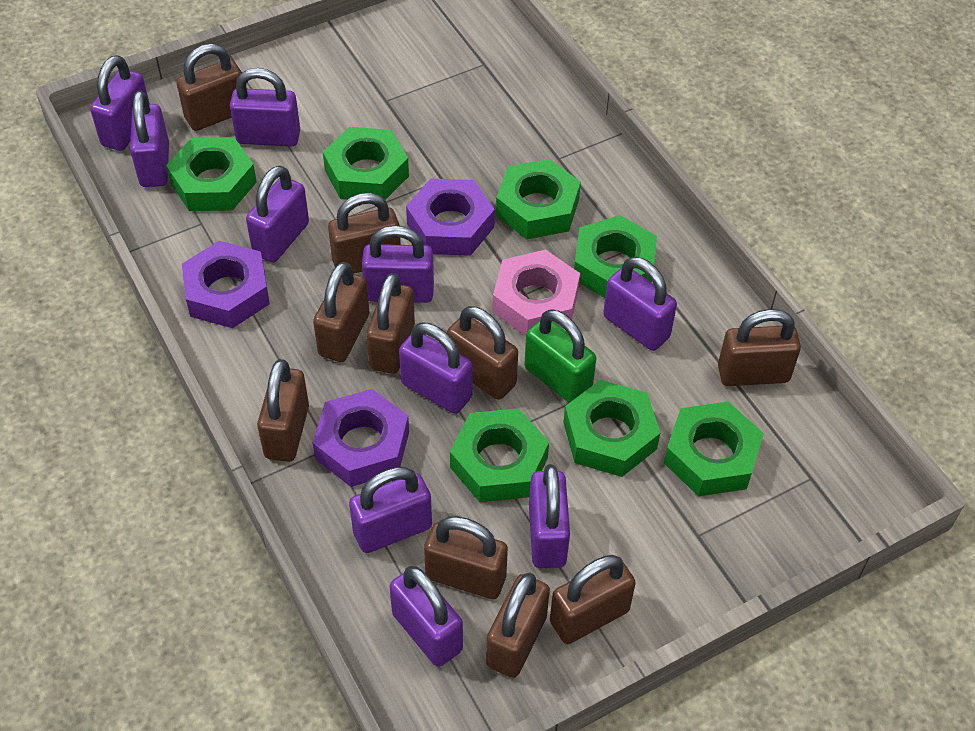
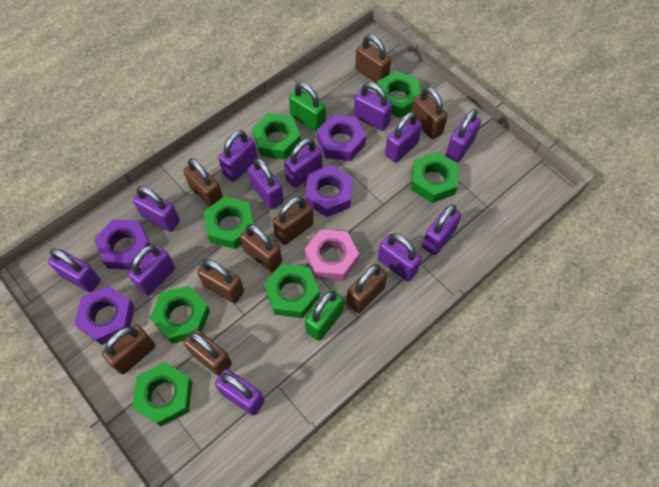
brown padlock: [176,44,242,131] [257,359,309,462] [313,262,369,362] [328,193,401,274] [366,273,415,374] [424,516,508,599] [447,306,518,400] [486,573,550,678] [550,555,636,644] [718,309,801,386] = 10 -> [102,324,155,374] [183,158,223,207] [183,329,232,376] [197,259,244,304] [240,224,282,272] [273,196,314,245] [347,264,387,313] [355,35,391,84] [411,87,448,139] = 9
green padlock: [524,309,596,403] = 1 -> [289,83,326,132] [305,289,344,341] = 2
purple nut: [182,241,270,328] [313,389,409,487] [406,179,495,256] = 3 -> [74,285,135,345] [94,220,150,270] [305,165,353,217] [317,115,366,161] = 4
purple padlock: [90,55,150,151] [130,90,169,187] [230,68,300,146] [246,165,309,262] [349,467,432,553] [362,225,434,303] [389,566,463,667] [399,323,473,414] [529,464,570,568] [603,257,677,351] = 10 -> [48,248,101,292] [128,245,175,296] [133,186,180,232] [215,369,264,415] [219,130,258,182] [248,158,284,209] [284,138,323,188] [354,82,393,131] [378,234,422,281] [385,112,422,163] [422,204,461,255] [446,109,481,162] = 12

